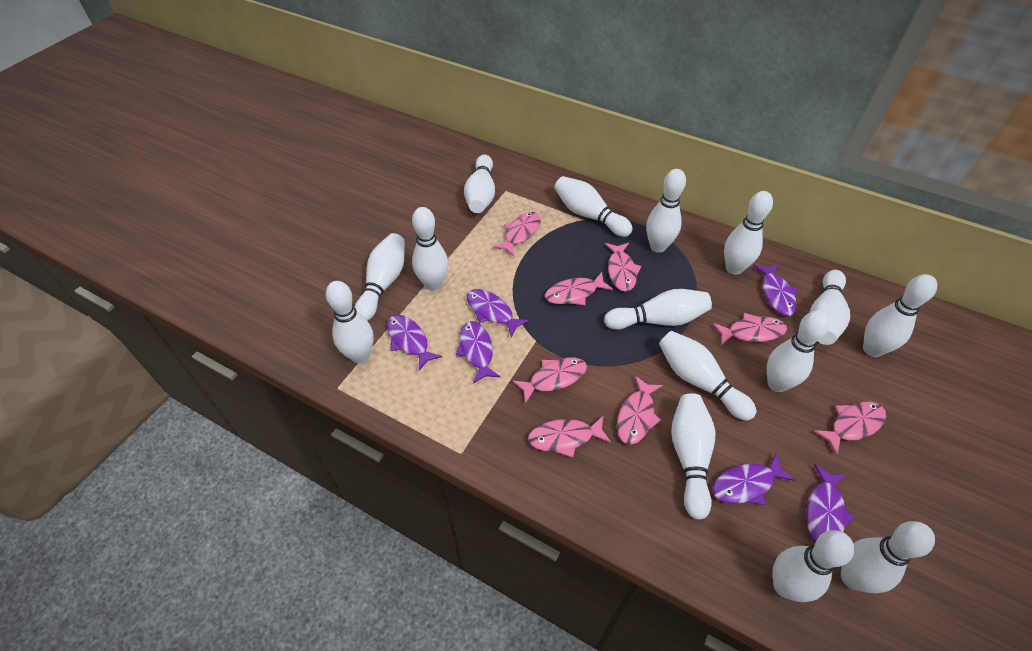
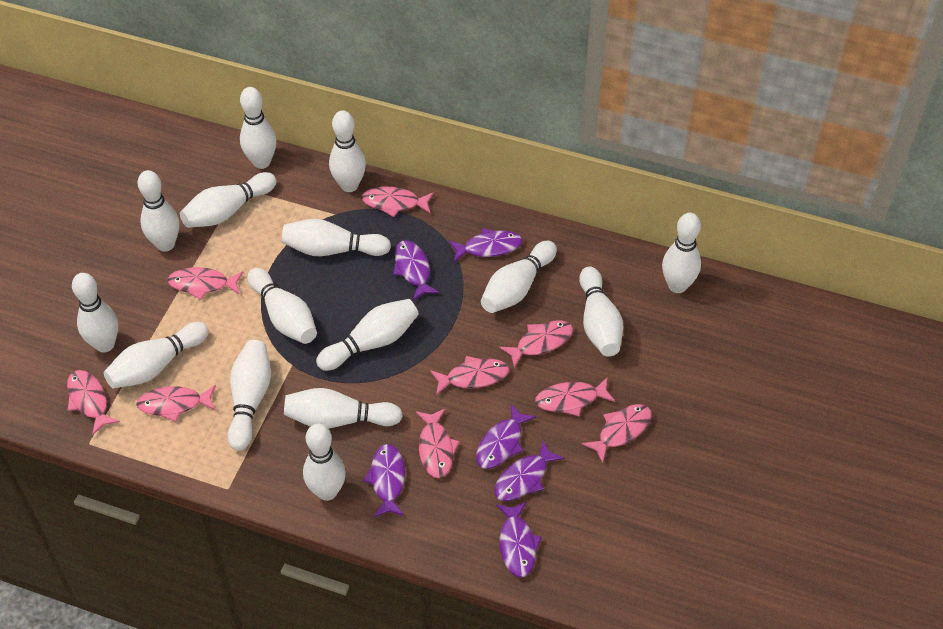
pink fish: [493,212,541,257] [512,357,587,404] [528,415,611,458] [545,272,613,305] [605,243,642,292] [617,376,663,445] [713,313,787,345] [814,402,886,455] = 8 -> [67,370,120,435] [136,385,216,422] [167,267,243,300] [361,187,434,217] [416,409,459,478] [430,356,509,395] [499,320,573,368] [535,377,615,416] [582,404,651,463] = 9

